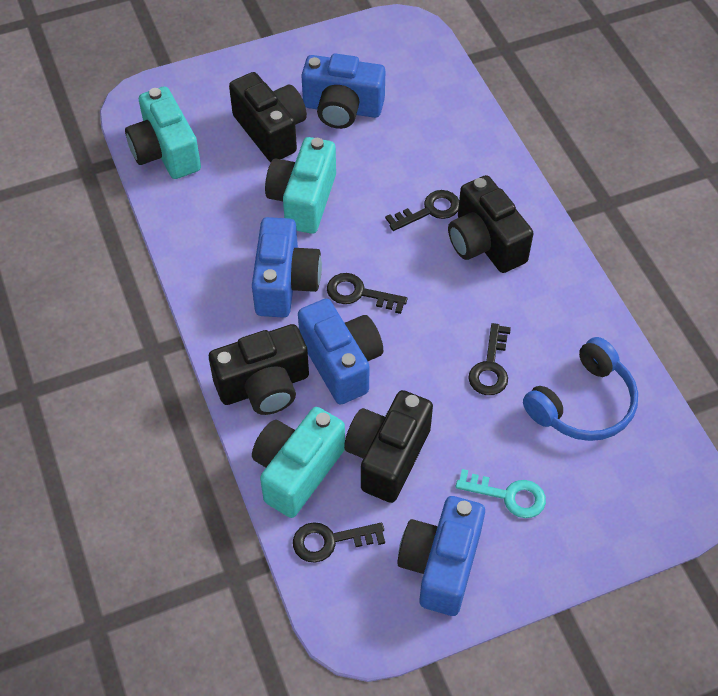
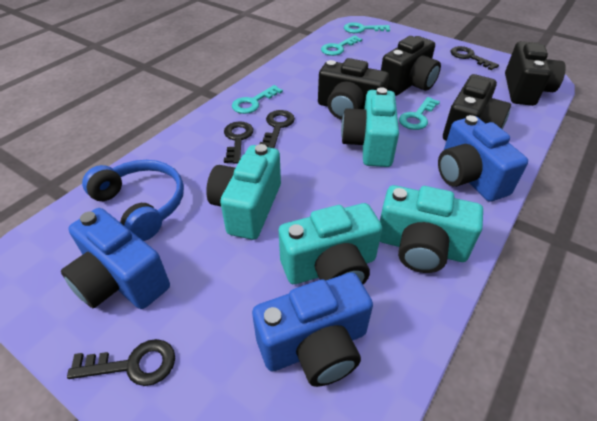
blue camera: [252,217,322,318] [298,299,383,405] [301,53,385,129] [397,496,485,616] = 4 -> [61,208,170,309] [252,272,373,387] [438,115,528,202] = 3
turquoise camera: [125,86,201,179] [252,407,345,518] [265,137,336,234] = 3 -> [206,144,281,240] [279,203,382,284] [341,87,399,167] [380,185,483,273] = 4
turquoise key: [455,469,546,518] = 1 -> [232,85,283,114] [321,35,362,56] [344,22,390,33] [399,97,440,130] = 4

